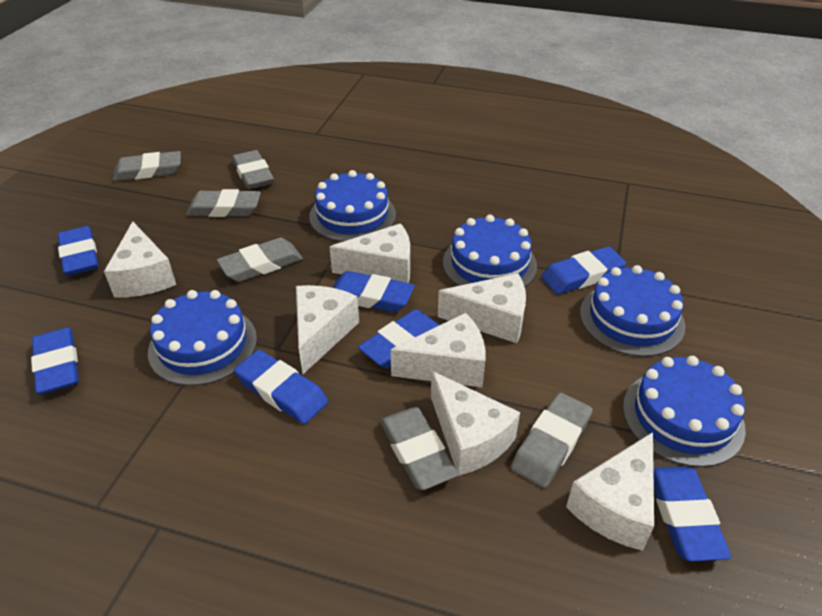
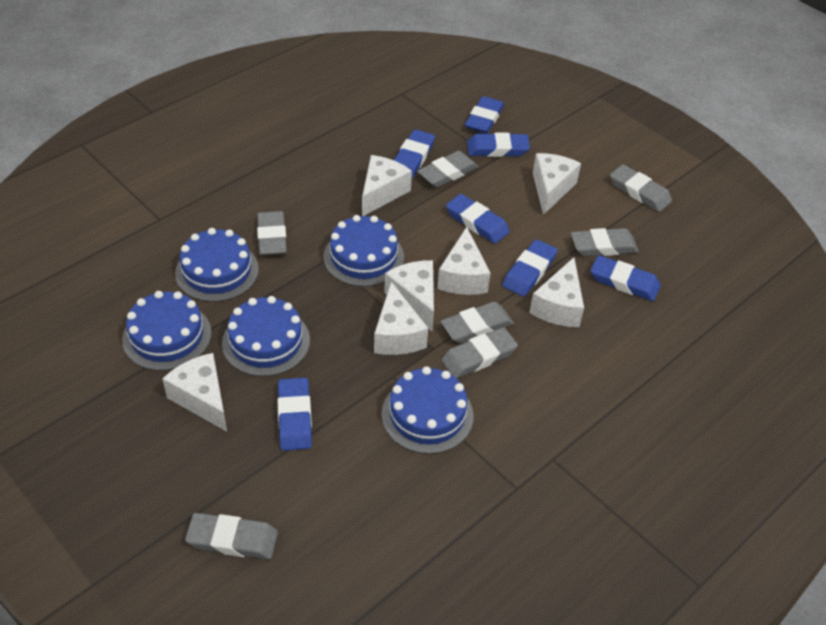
grey eraser: [113,151,181,181] [186,189,261,217] [217,238,303,282] [232,150,274,189] [380,407,458,490] [511,393,593,488] = 6 -> [185,513,278,559] [257,211,287,256] [417,151,478,188] [440,302,514,344] [441,327,518,379] [571,228,639,256] [610,164,672,212] = 7

